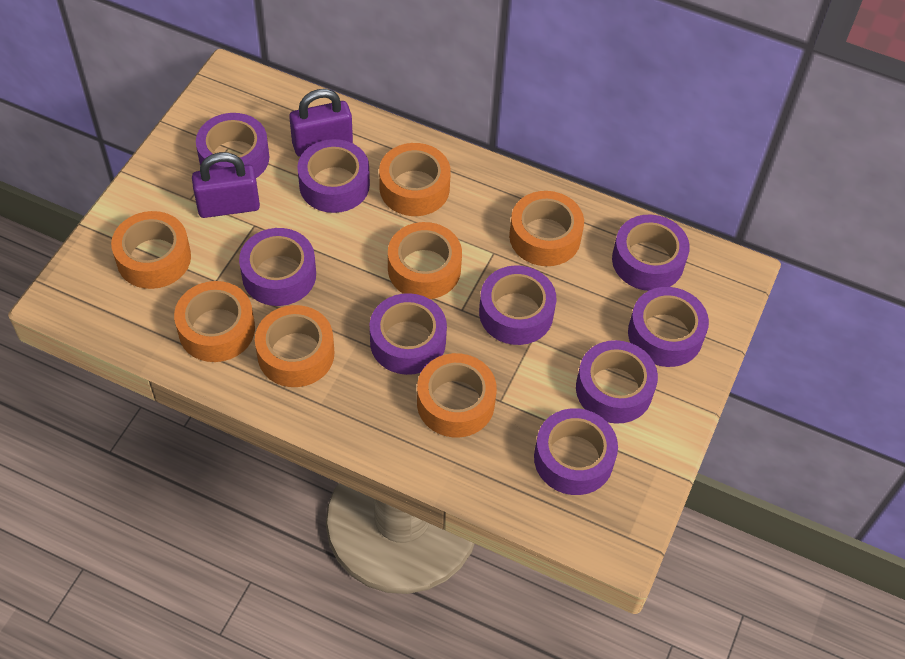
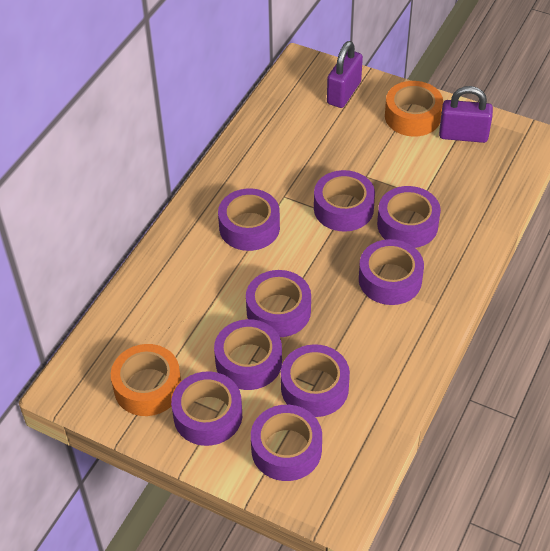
orange tape: [111,211,191,289] [174,281,255,362] [255,305,334,387] [379,143,451,216] [388,222,462,299] [417,353,497,437] [509,191,584,266] = 7 -> [111,344,181,416] [385,81,443,137] = 2

